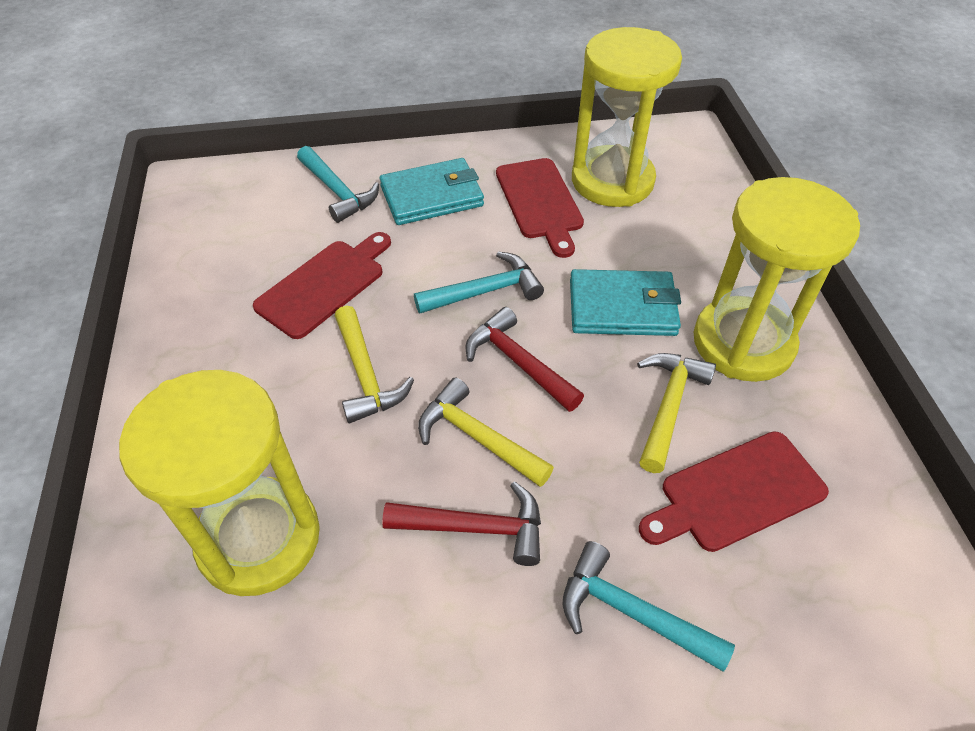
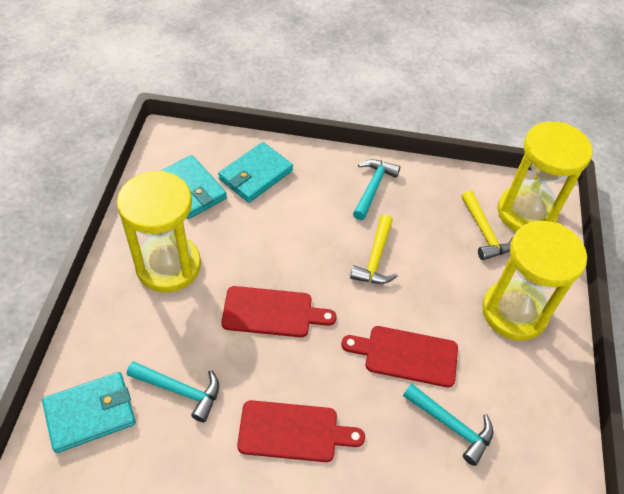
red hammer: [382,481,541,566] [465,307,584,412] = 2 -> none = 0
turquoise wallet: [380,158,484,225] [570,269,681,336] = 2 -> [42,372,136,453] [161,155,227,219] [218,142,293,203] = 3
yellow hammer: [335,306,414,423] [418,378,554,487] [637,353,716,473] = 3 -> [350,214,398,284] [462,190,513,260] = 2

